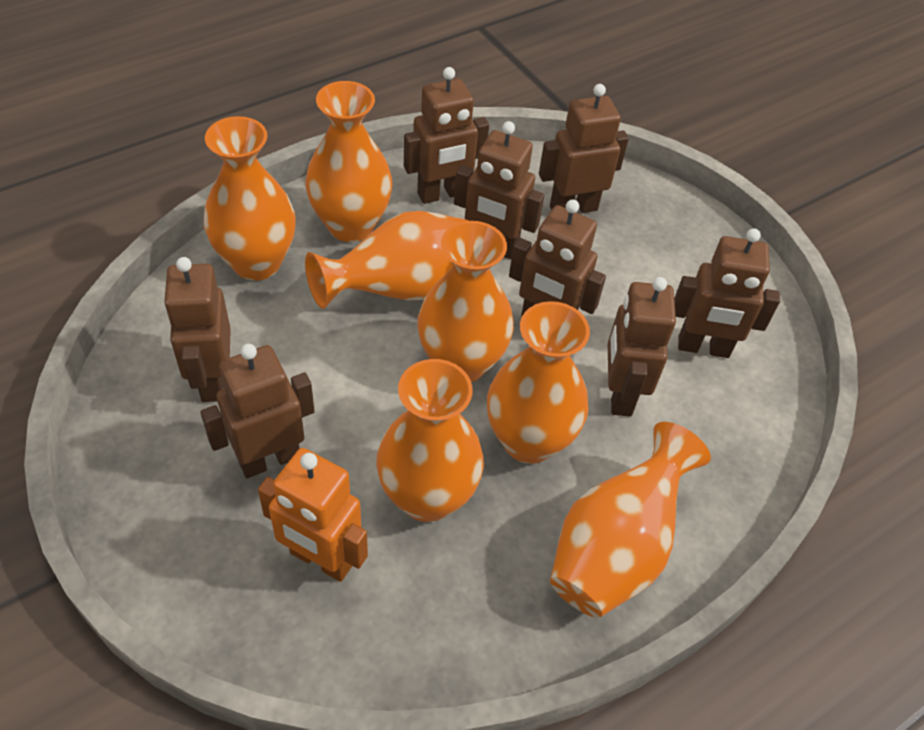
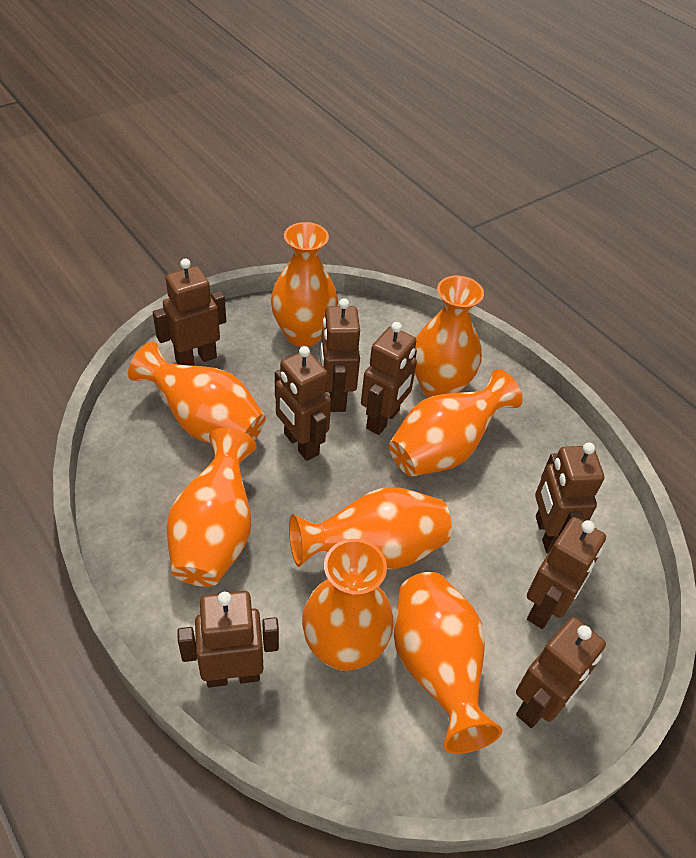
orange robot: [258,448,368,582] = 1 -> none = 0
orange vase: [204,116,296,281] [305,81,393,242] [305,211,468,309] [376,359,484,522] [417,221,514,382] [487,301,590,464] [550,422,711,618] = 7 -> [128,342,266,443] [167,428,257,587] [271,222,338,347] [289,487,452,570] [302,539,394,671] [389,369,523,477] [394,572,502,754] [415,276,484,398] = 8

